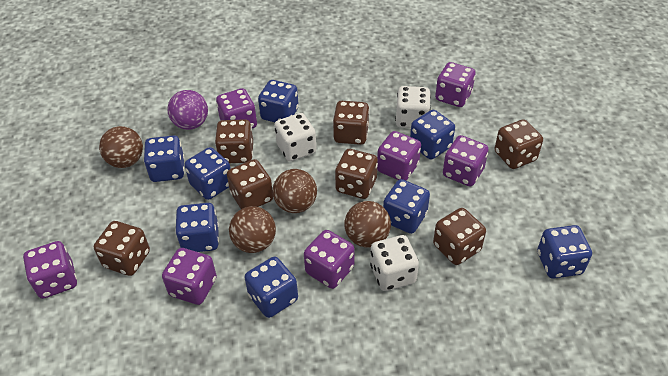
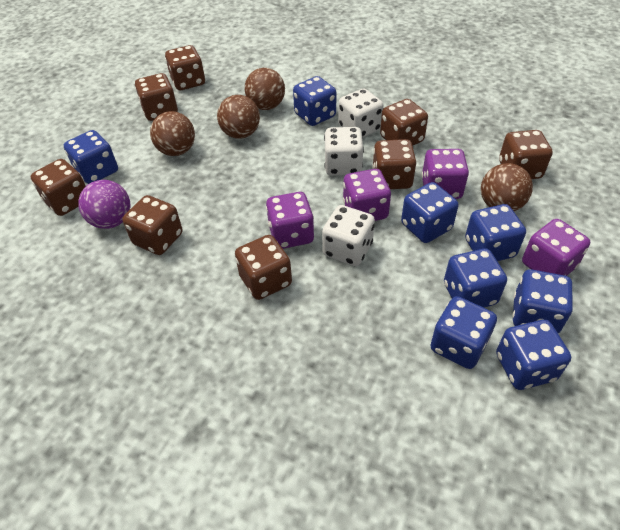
brown dice: [94,221,150,276] [215,119,253,163] [227,159,273,209] [333,101,369,145] [335,149,378,199] [433,208,486,265] [494,119,543,169] = 7 -> [31,159,86,216] [122,195,183,255] [135,73,178,121] [165,45,205,90] [235,235,292,300] [372,139,417,189] [380,99,428,146] [499,130,553,179] = 8
purple dice: [23,241,77,299] [162,248,217,305] [216,88,257,128] [304,230,355,289] [377,131,421,180] [435,62,476,107] [443,135,489,186] = 7 -> [266,192,314,249] [343,169,391,221] [422,149,469,199] [522,219,590,276] = 4

